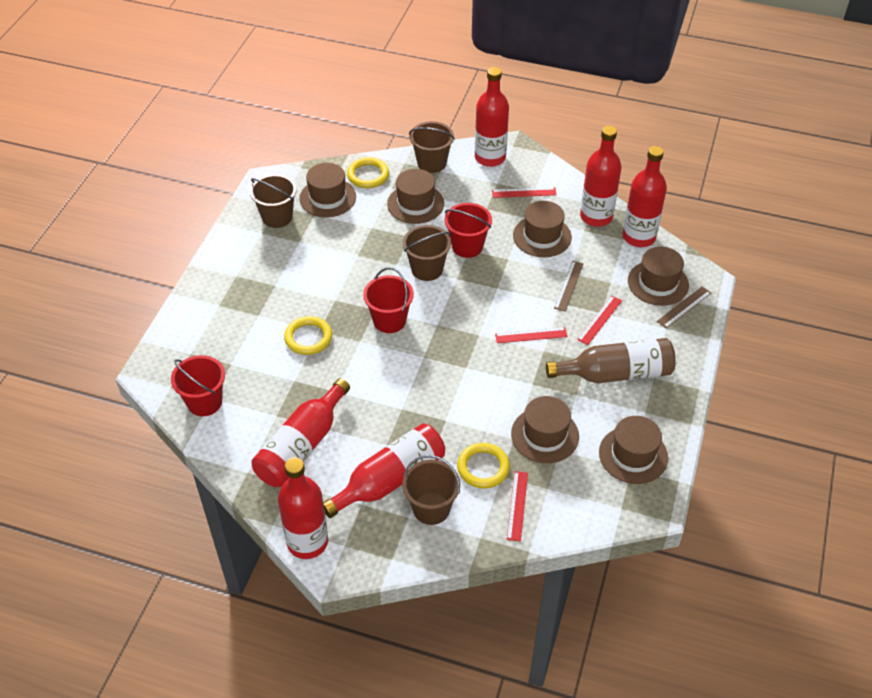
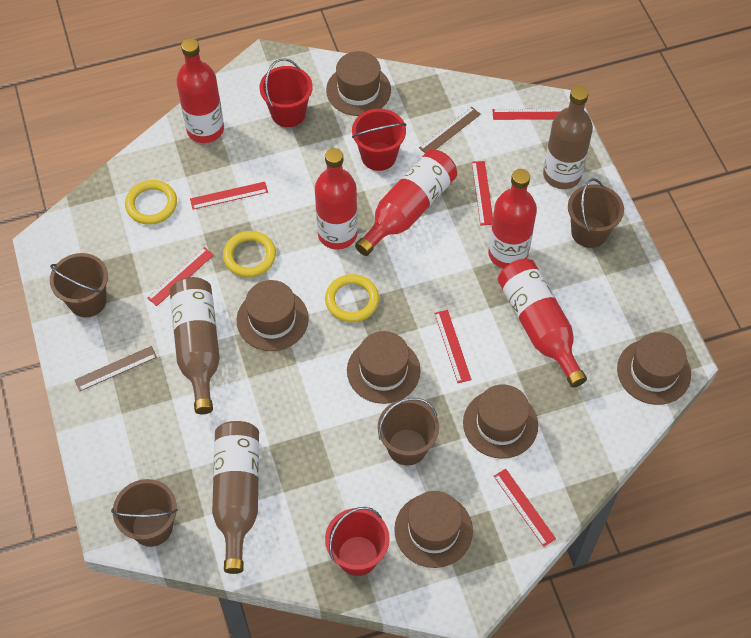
brown bottle: [546,338,676,383] = 1 -> [170,277,220,414] [212,421,259,574] [543,86,593,189] = 3
red bottle: [251,378,350,487] [278,457,328,559] [323,423,445,518] [475,67,509,167] [580,126,621,227] [623,146,667,247] = 6 -> [176,38,224,143] [315,148,358,250] [355,149,457,256] [488,169,537,268] [498,259,587,388] = 5
red ruler: [492,187,557,198] [495,327,568,343] [507,471,528,542] [577,296,622,345] = 4 -> [147,247,214,306] [190,182,268,209] [434,310,472,383] [472,161,493,225] [492,109,563,120] [494,469,556,547] = 6

